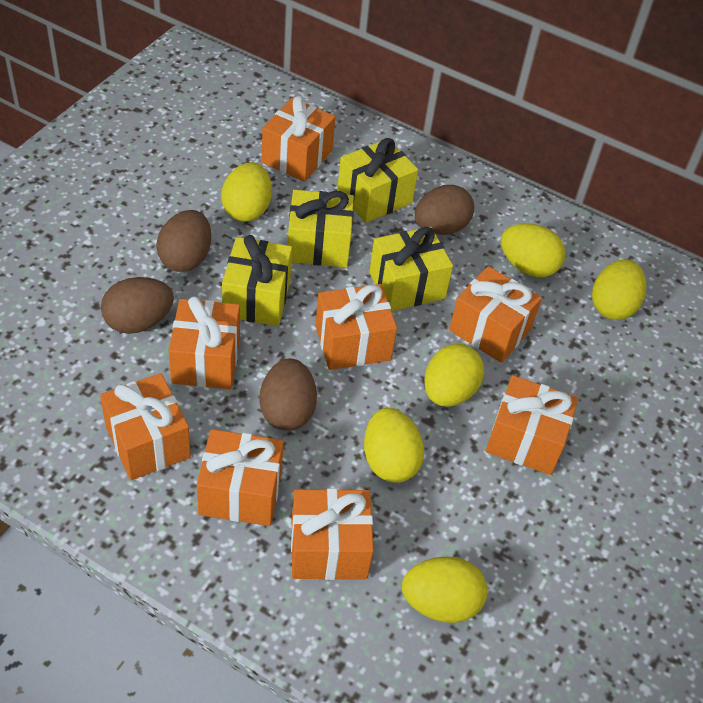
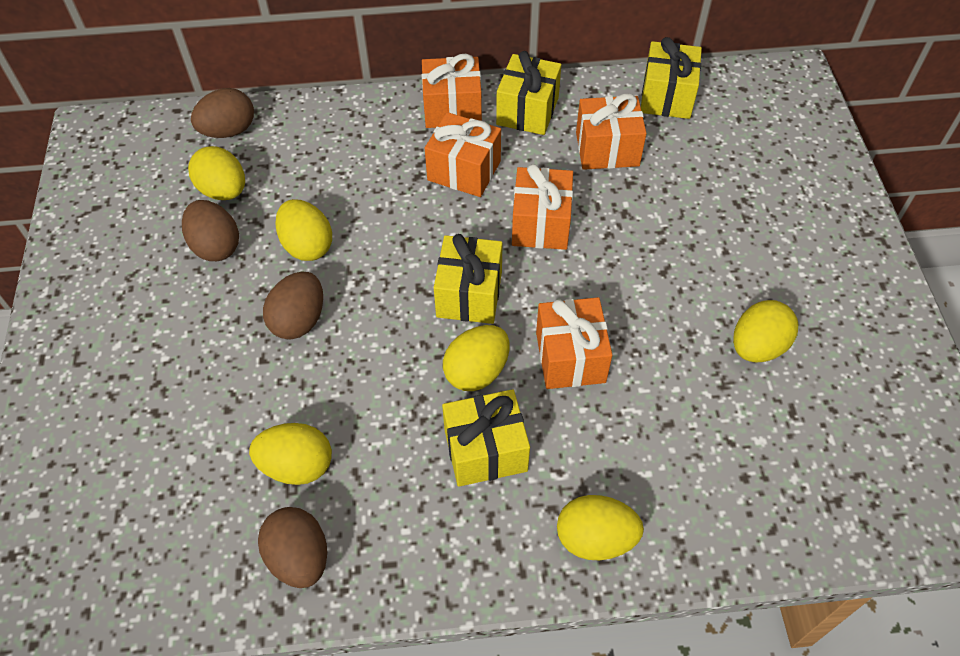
orange gift: [100,373,191,480] [168,296,240,389] [197,429,284,526] [262,96,335,182] [291,488,374,580] [315,284,397,370] [449,266,542,363] [486,375,578,475] = 8 -> [422,54,482,128] [425,112,501,197] [512,164,573,250] [536,297,612,389] [576,93,647,170] = 5

